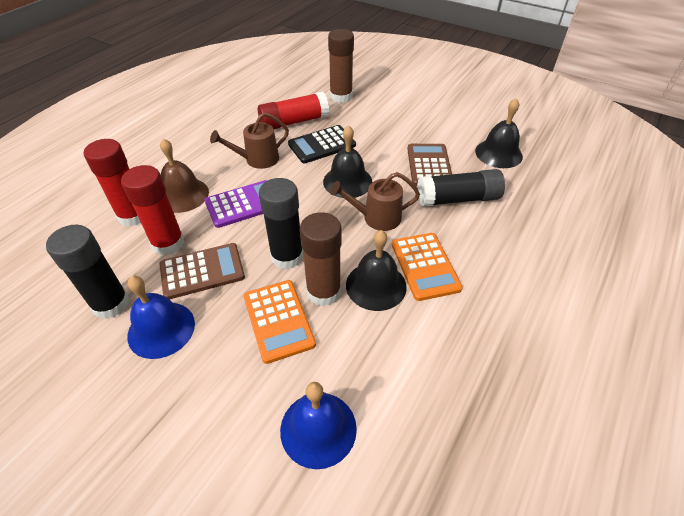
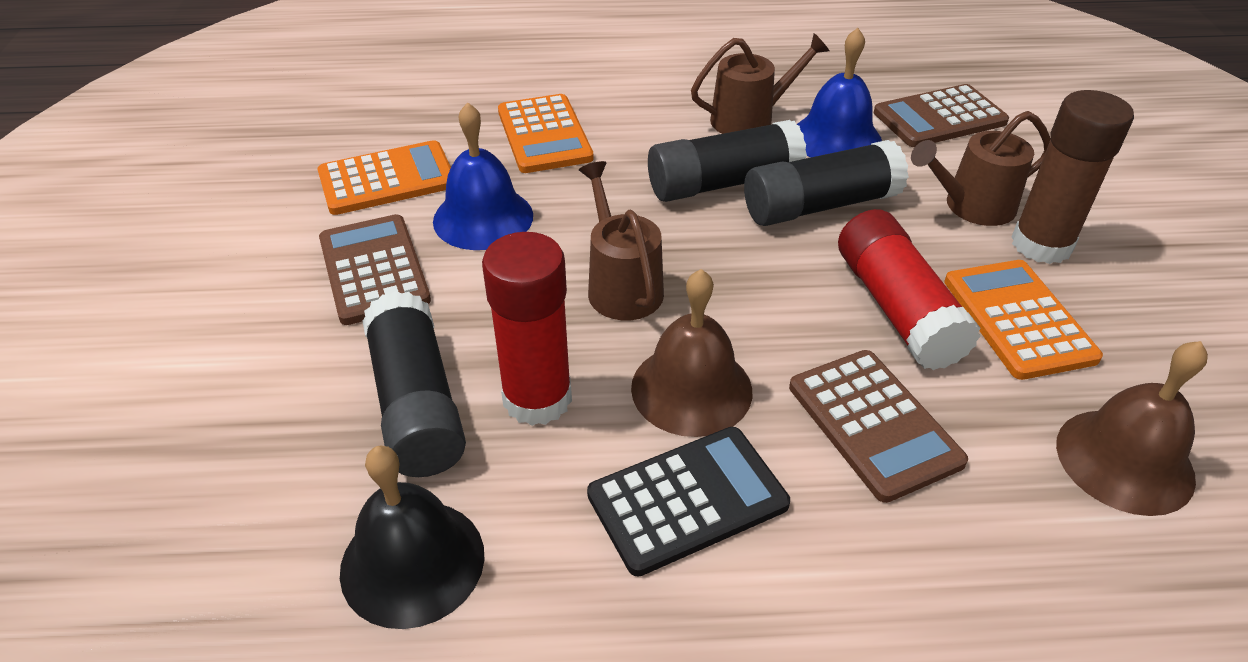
black bell: [323,125,372,198] [346,230,407,311] [475,98,523,168] = 3 -> [340,445,485,629] = 1
brown bell: [160,138,209,213] = 1 -> [631,269,752,437] [1056,341,1208,516] = 2
brown calculator: [160,243,245,300] [407,144,452,186] = 2 -> [319,214,431,325] [789,350,968,503] [874,84,1009,147] = 3
brown glue stick: [300,212,342,306] [328,29,354,103] = 2 -> [1012,90,1134,264] = 1
brown watering can: [210,112,289,169] [330,172,420,231] = 2 -> [579,161,664,320] [691,33,830,134] [911,111,1051,226] = 3
orange calculator: [243,280,316,364] [392,233,463,301] = 2 -> [317,140,451,215] [498,94,594,173] [944,260,1103,380] = 3
purple calculator: [205,180,268,228] = 1 -> none = 0
red glue stick: [84,139,141,226] [121,165,185,255] [258,92,329,129] = 3 -> [482,232,572,426] [838,209,981,370] = 2

